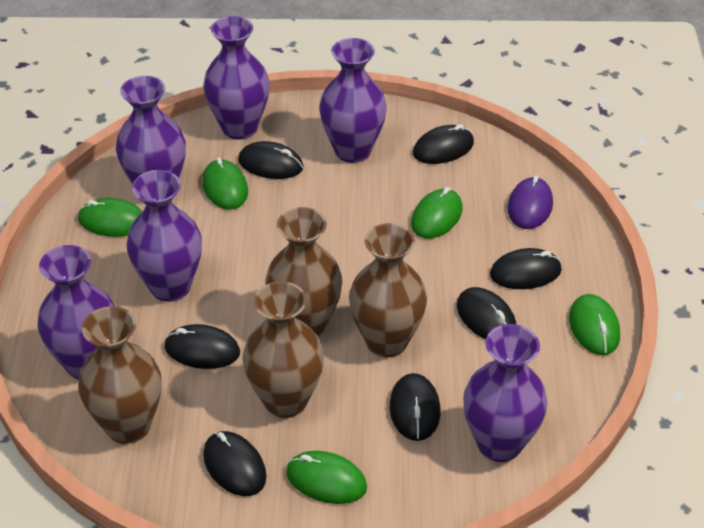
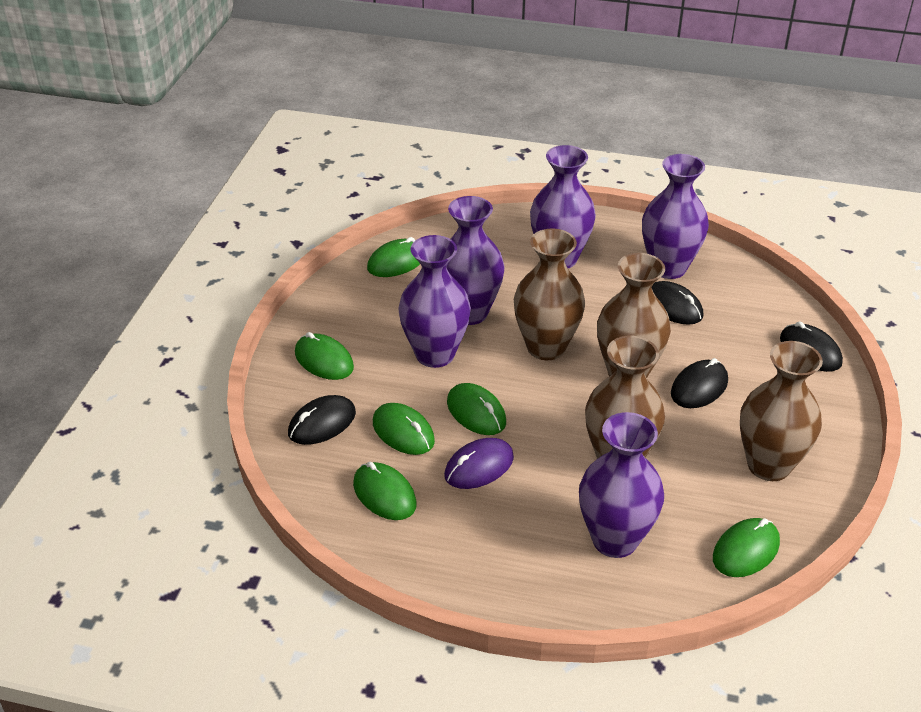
black mouse: [164,324,240,369] [203,431,267,496] [238,141,303,179] [390,373,440,441] [413,124,474,164] [457,287,517,339] [490,248,562,289] = 7 -> [288,395,356,445] [652,281,703,325] [671,358,728,408] [780,322,843,372] = 4
green mouse: [78,198,143,237] [202,157,248,210] [286,451,367,504] [411,187,463,239] [569,294,620,355] = 5 -> [295,332,354,380] [353,462,417,520] [367,237,420,277] [373,403,435,455] [447,383,506,435] [713,518,780,577] = 6
purple vase: [38,245,115,379] [116,76,186,184] [126,170,202,302] [203,16,270,140] [319,38,387,163] [463,324,547,462] = 6 -> [398,235,471,368] [446,196,504,325] [530,145,596,268] [579,412,664,558] [642,154,709,279] = 5

